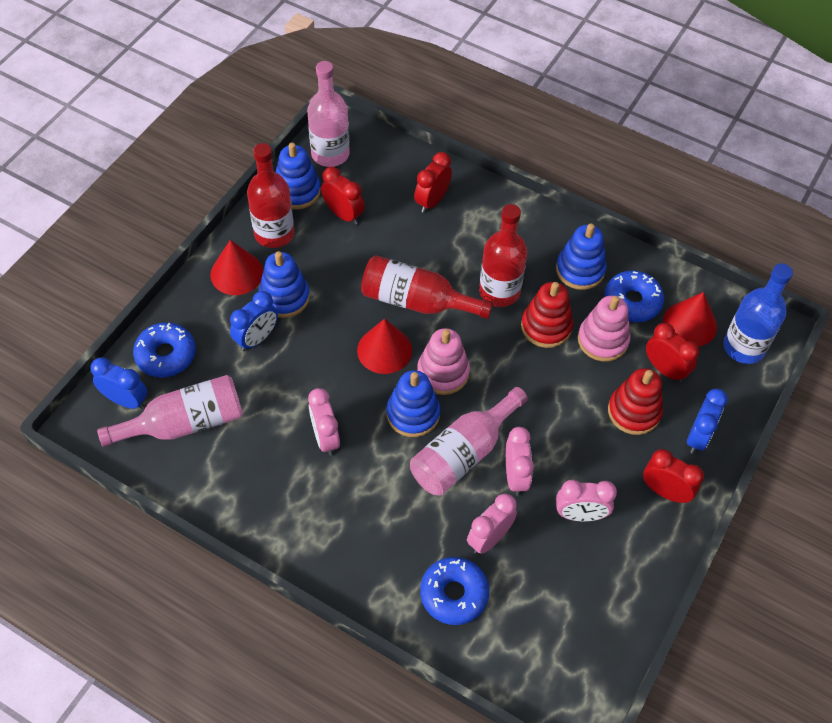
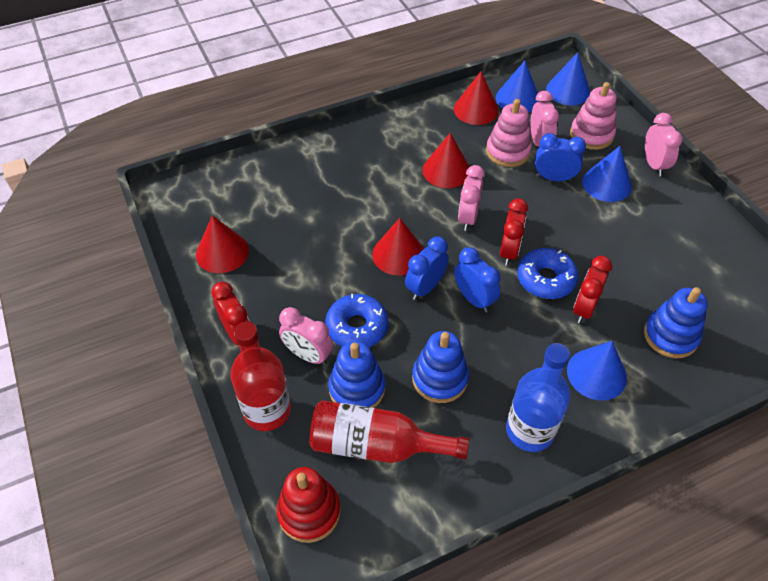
blue cone: none = 0 -> [496,61,540,113] [546,52,590,106] [567,341,627,401] [582,146,632,202] = 4
blue donut: [133,322,196,378] [420,557,489,625] [605,270,664,322] = 3 -> [325,294,388,347] [517,248,578,299] = 2
blue stacking toy: [259,251,310,318] [276,143,321,210] [387,370,440,437] [556,224,606,290] = 4 -> [328,341,385,408] [412,331,469,403] [644,287,708,358] = 3
pink bottle: [97,375,243,447] [307,61,350,167] [410,387,528,496] = 3 -> none = 0
red bottle: [247,143,294,248] [361,255,493,319] [479,204,527,307] = 3 -> [230,321,291,431] [310,400,469,463] = 2
red clock: [321,167,365,225] [414,152,452,213] [643,449,704,503] [646,323,699,382] = 4 -> [211,282,250,345] [500,198,528,266] [573,256,612,323] = 3
red cone: [210,240,263,295] [357,319,412,374] [663,292,717,347] = 3 -> [196,216,249,273] [372,218,424,276] [423,133,469,188] [454,71,499,125] = 4
red stacking toy: [521,282,573,348] [608,368,663,435] = 2 -> [277,467,341,543] = 1

